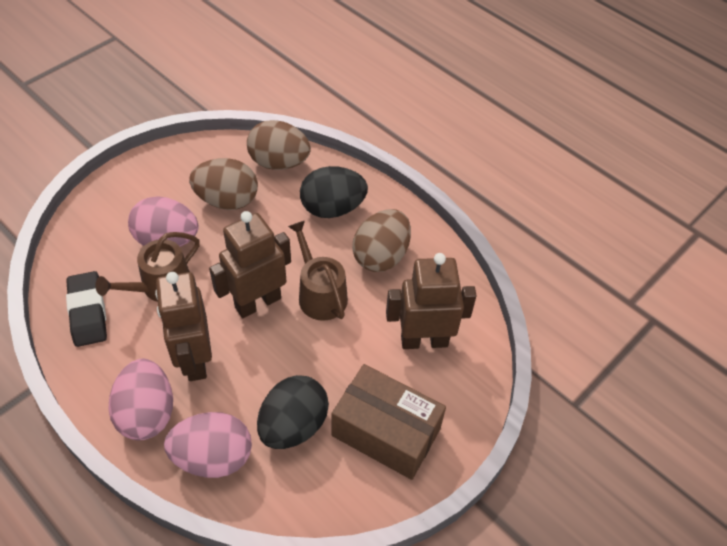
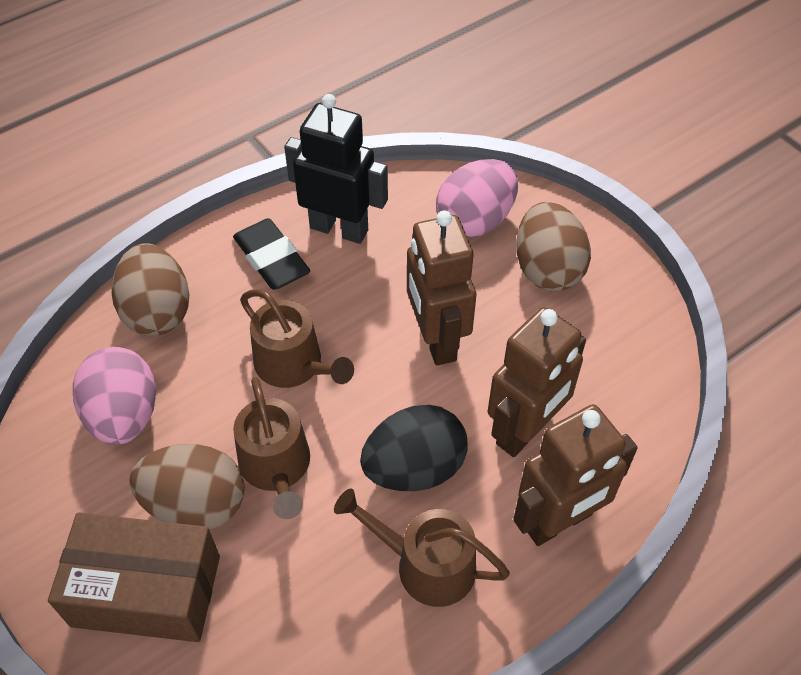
black egg: [257,375,329,449] [300,166,368,218] = 2 -> [360,405,468,491] = 1
black robot: none = 0 -> [284,94,388,244] = 1
brown watering can: [95,232,200,302] [288,221,348,321] = 2 -> [233,377,310,519] [240,289,354,388] [334,488,510,607] = 3
pink egg: [108,359,173,440] [128,196,199,247] [164,412,252,478] = 3 -> [73,347,156,445] [436,159,518,238] = 2

